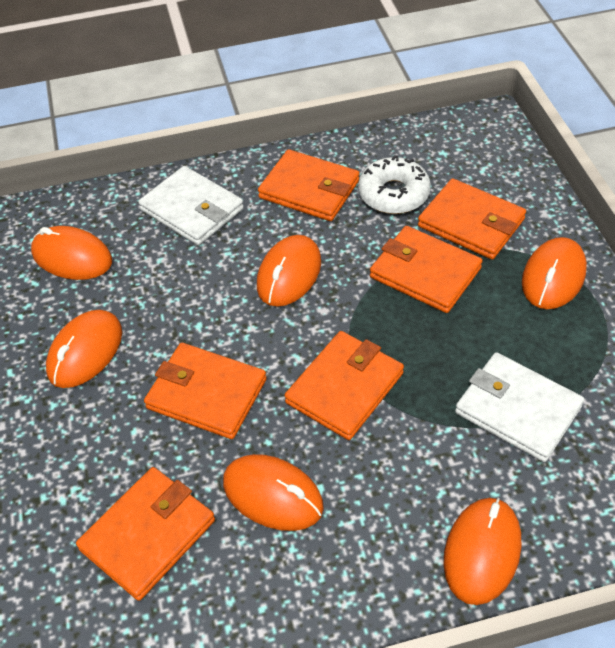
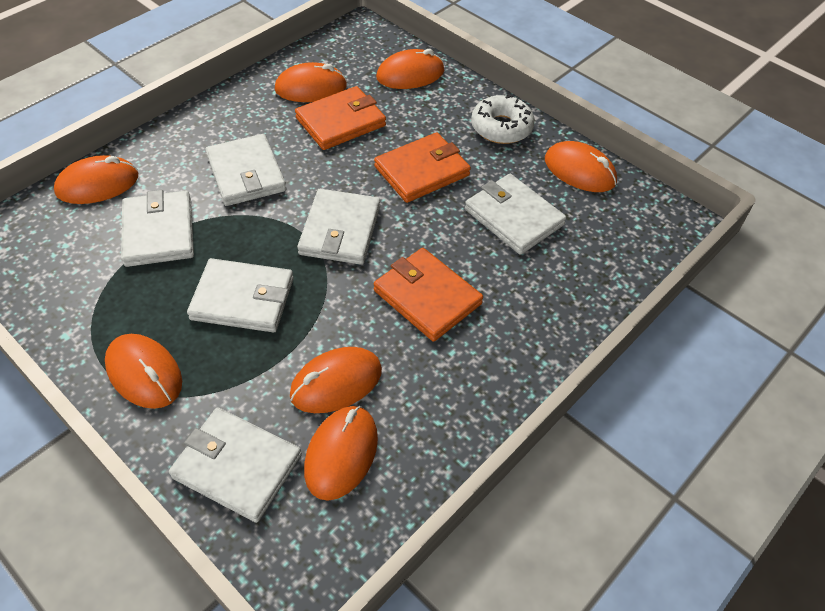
orange mouse: [31,226,112,280] [46,310,122,388] [223,454,324,531] [257,235,321,307] [443,498,521,605] [522,237,587,309] = 6 -> [54,155,138,204] [105,334,182,409] [275,62,347,102] [290,347,382,413] [304,406,378,501] [376,49,444,89] [545,141,617,192] = 7
orange wallet: [76,467,215,601] [144,343,267,439] [258,149,360,221] [284,331,404,440] [370,226,483,313] [418,178,526,260] = 6 -> [295,86,386,150] [374,132,471,203] [374,248,483,342] = 3
white wallet: [138,166,244,245] [455,352,584,462] = 2 -> [121,190,194,267] [169,407,302,523] [187,258,294,333] [206,134,286,206] [297,189,380,265] [465,174,566,255] = 6

